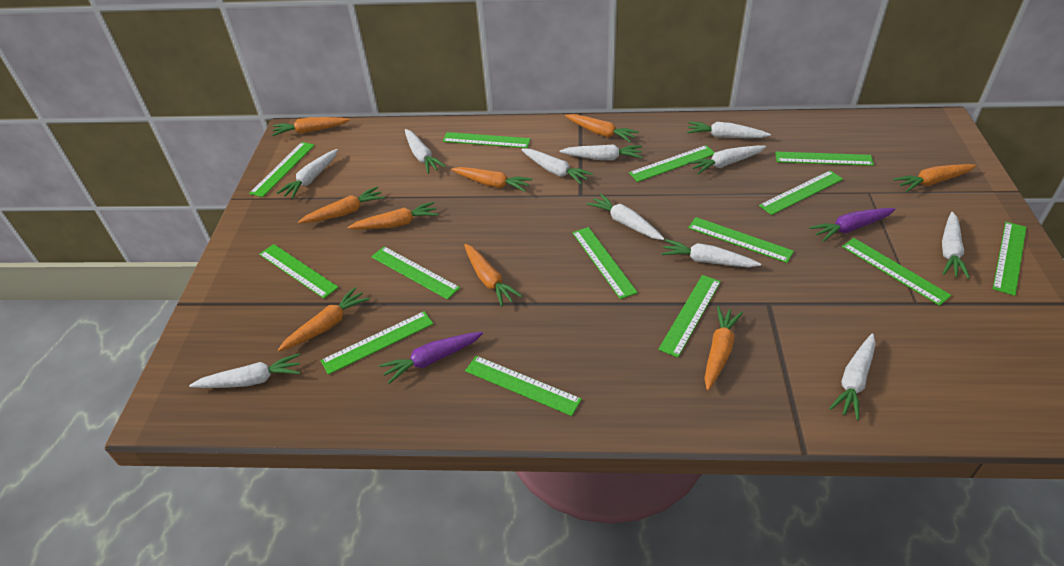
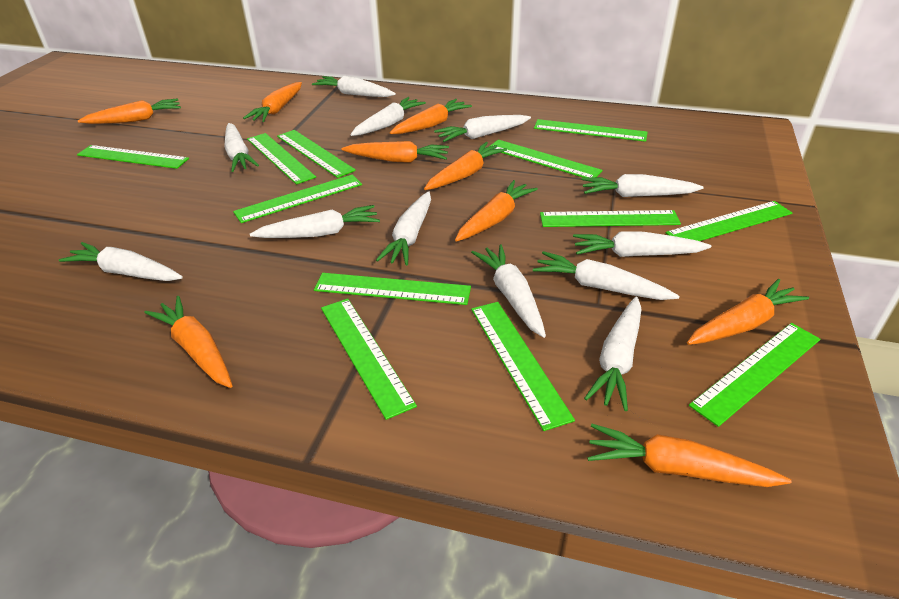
green ruler: [249,142,315,197] [259,244,339,299] [321,311,433,375] [371,246,460,300] [443,132,530,148] [465,356,582,416] [572,227,638,299] [629,145,715,182] [658,275,721,357] [688,217,794,263] [759,170,843,215] [775,152,874,166] [842,238,951,306] [993,222,1027,296] = 14 -> [77,145,189,169] [233,174,362,223] [247,133,316,185] [277,130,356,178] [314,273,471,305] [321,298,417,420] [471,302,575,431] [489,140,603,178] [534,119,648,142] [540,210,681,227] [666,201,792,241] [689,323,820,427] = 12
purple carrot: [379,332,483,384] [809,208,895,242] = 2 -> none = 0
white carrot: [189,354,301,388] [277,149,338,199] [405,129,446,174] [521,149,593,185] [559,144,643,160] [587,193,664,240] [661,239,761,268] [687,121,771,138] [687,145,766,174] [829,334,876,420] [942,212,970,279] = 11 -> [59,242,183,281] [224,123,259,172] [250,205,380,238] [312,76,396,97] [351,97,426,136] [376,191,431,266] [434,115,531,142] [471,244,546,338] [533,251,679,300] [573,231,711,257] [581,174,704,197] [584,297,642,411] = 12

